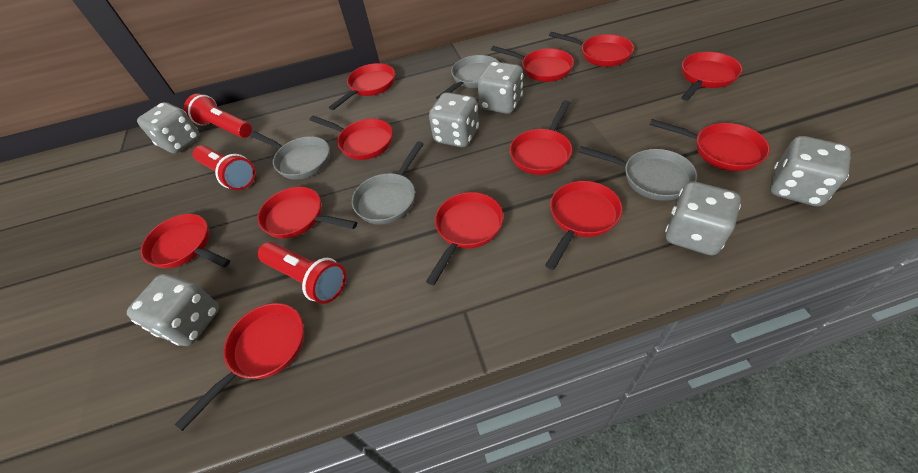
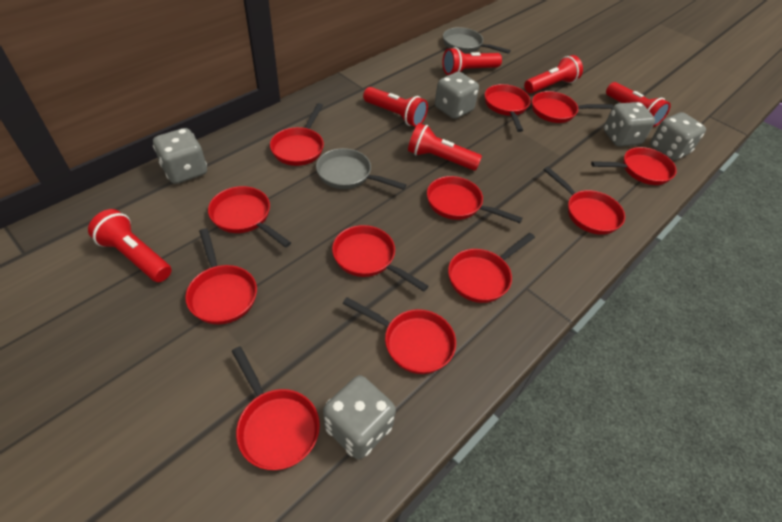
grey dice: [127,274,219,346] [137,102,200,154] [429,92,479,147] [478,61,523,114] [665,181,741,255] [770,136,851,206] = 6 -> [153,128,207,184] [323,375,396,459] [435,72,479,119] [604,102,655,147] [650,112,706,161] = 5
grey pan: [250,131,330,179] [352,141,424,225] [436,55,499,100] [579,146,697,201] = 4 -> [316,148,406,190] [443,27,511,54] = 2
red flashlight: [184,94,252,138] [193,145,255,190] [257,242,346,304] = 3 -> [88,209,172,282] [363,87,428,127] [408,123,482,171] [442,47,502,75] [524,55,583,94] [606,82,671,127] = 6

